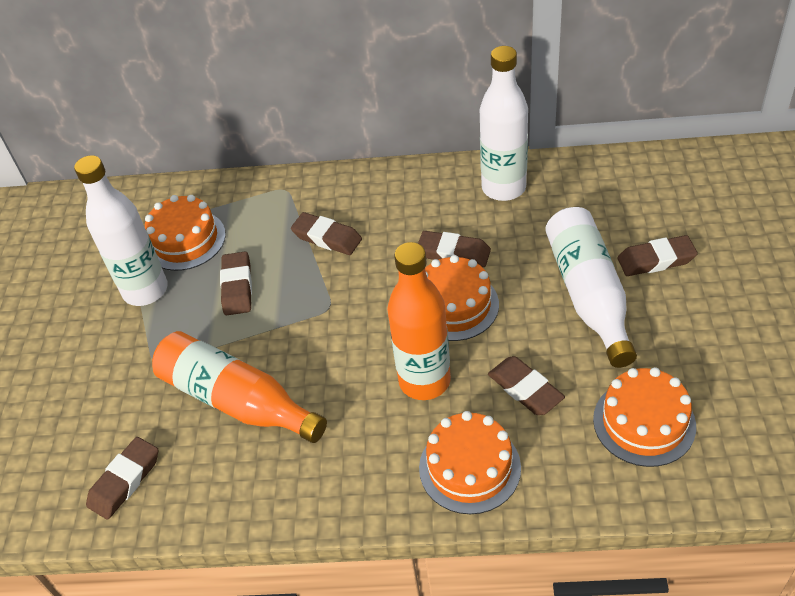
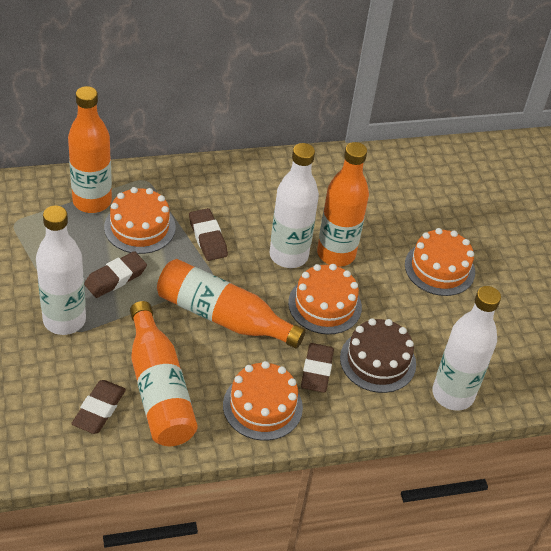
brown cake: none = 0 -> [340,318,416,393] = 1
brown eraser: [86,437,158,520] [220,252,252,316] [291,212,362,255] [418,231,491,267] [488,356,565,415] [618,235,698,276] = 6 -> [71,380,126,434] [84,251,147,298] [189,208,228,261] [301,343,334,393] = 4
orange bottle: [152,331,327,443] [387,242,451,400] = 2 -> [68,86,112,213] [130,301,198,446] [157,259,306,349] [317,142,369,267] = 4

